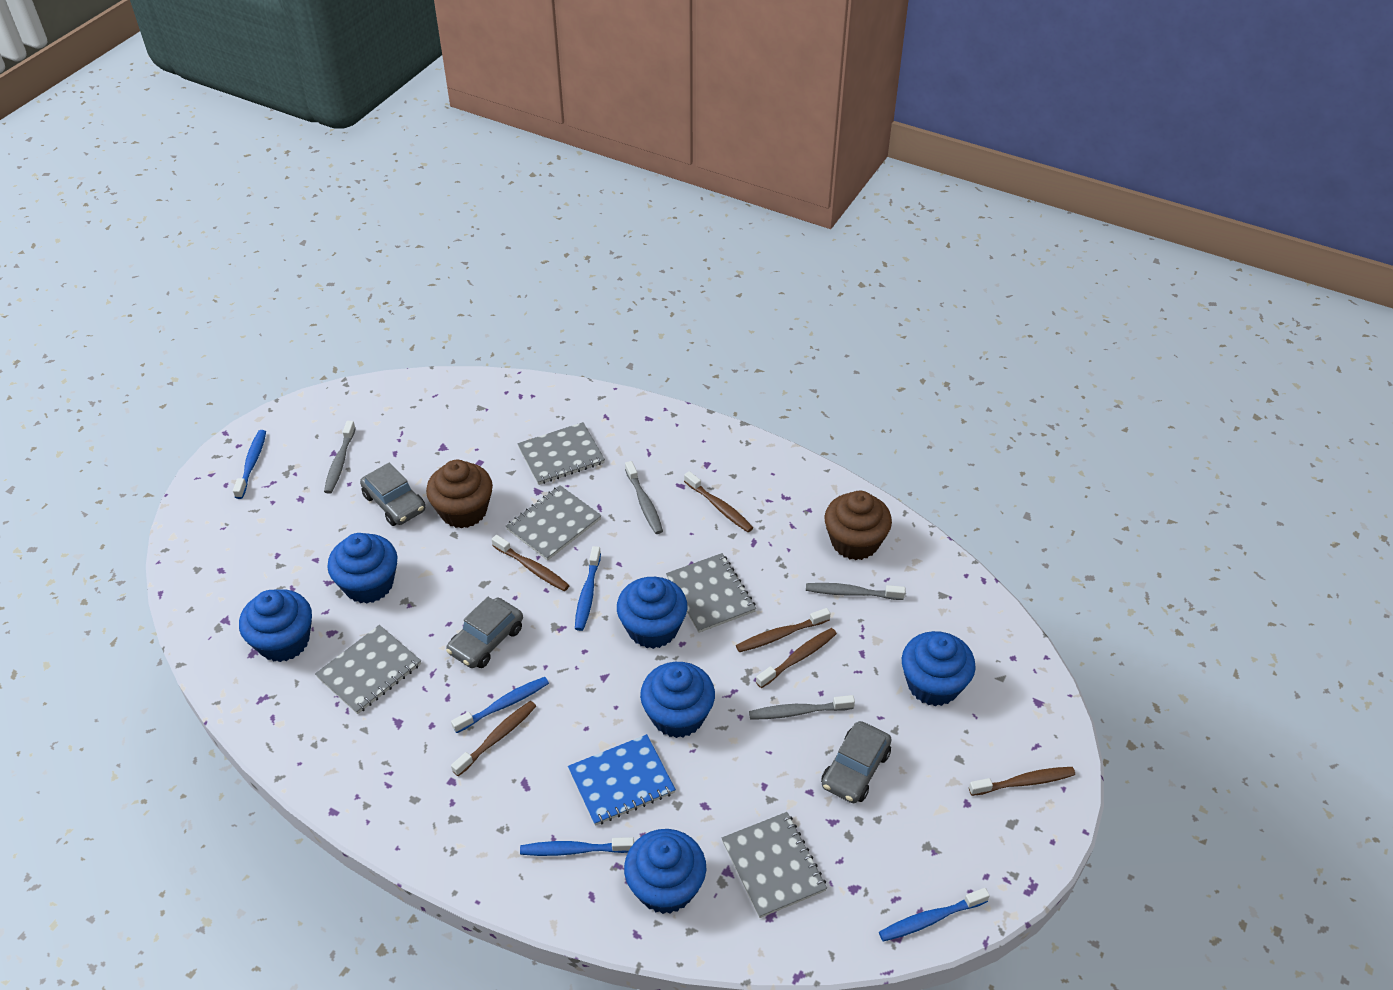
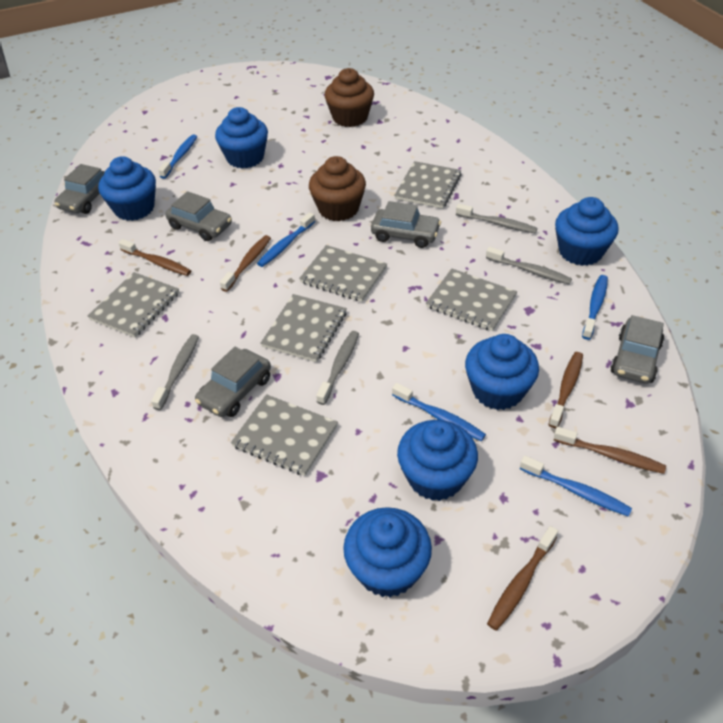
blue notebook: [568,734,676,826] = 1 -> none = 0
brown toothbrush: [451,701,536,776] [492,535,570,591] [684,471,754,532] [736,608,831,652] [756,628,837,688] [969,767,1075,796] = 6 -> [119,239,191,276] [220,235,271,292] [487,526,558,631] [548,352,583,428] [554,427,666,474] = 5
grey car: [360,462,425,526] [446,597,523,668] [821,721,892,803] = 3 -> [54,164,105,214] [165,191,232,241] [195,347,271,417] [371,201,441,248] [611,315,664,384] = 5
grey notebook: [315,625,421,714] [506,485,602,561] [517,422,605,485] [666,553,756,633] [722,812,827,918] = 5 -> [88,272,179,338] [231,394,338,476] [260,294,347,362] [299,245,387,302] [394,161,462,209] [426,269,517,331] = 6

